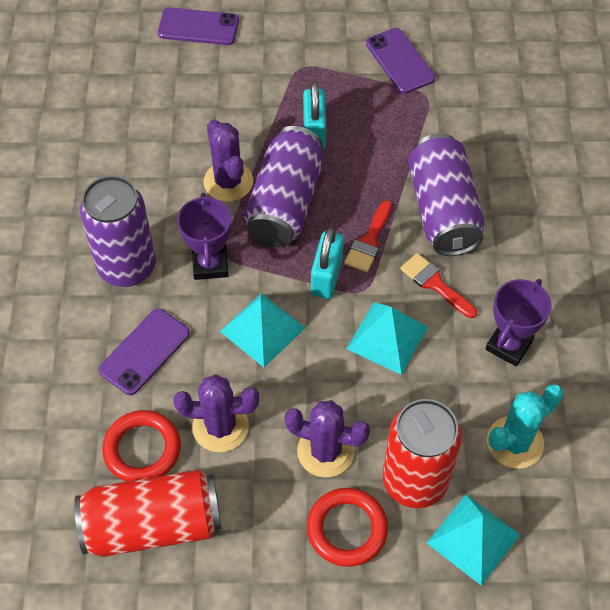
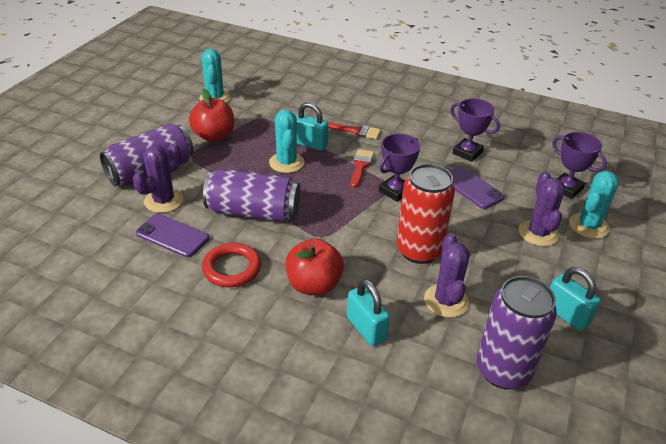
purple phone: [98,308,190,395] [158,7,239,45] [366,28,435,94] = 3 -> [136,214,209,257] [450,166,504,209] = 2
purple trophy: [177,193,232,280] [485,279,552,367] = 2 -> [379,134,420,202] [450,98,500,162] [552,132,607,199] = 3
red apple: none = 0 -> [189,88,234,142] [285,238,344,295] = 2
red can: [74,470,221,557] [383,399,462,508] = 2 -> [397,164,455,264] = 1
red ring: [102,410,181,482] [307,488,388,567] = 2 -> [202,243,261,287] = 1
turquoise cactus: [487,384,563,469] = 1 -> [199,49,231,103] [269,110,305,173] [569,171,618,239] = 3
turquoise padlock: [303,81,326,151] [311,228,344,299] = 2 -> [296,102,329,151] [347,279,390,346] [550,267,601,331] = 3
turquoise pyramid: [220,293,305,367] [346,302,428,375] [427,494,520,586] = 3 -> none = 0

